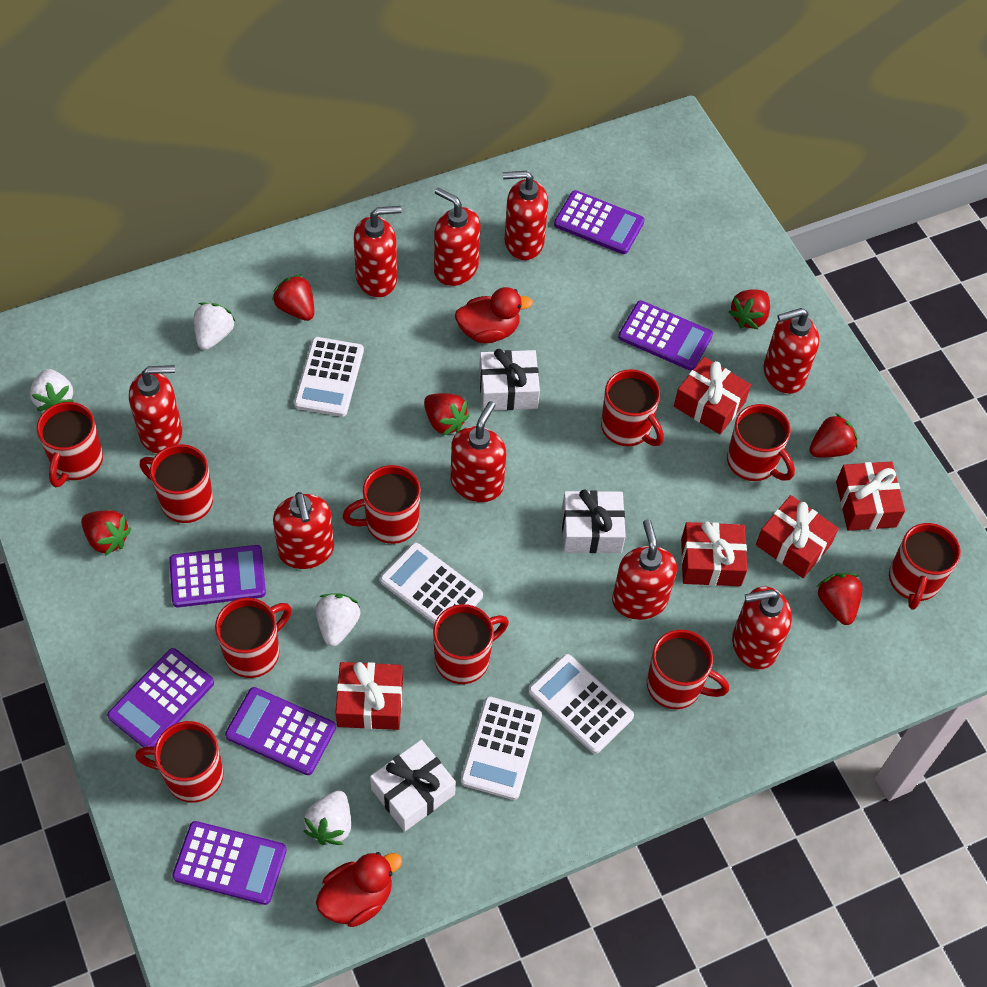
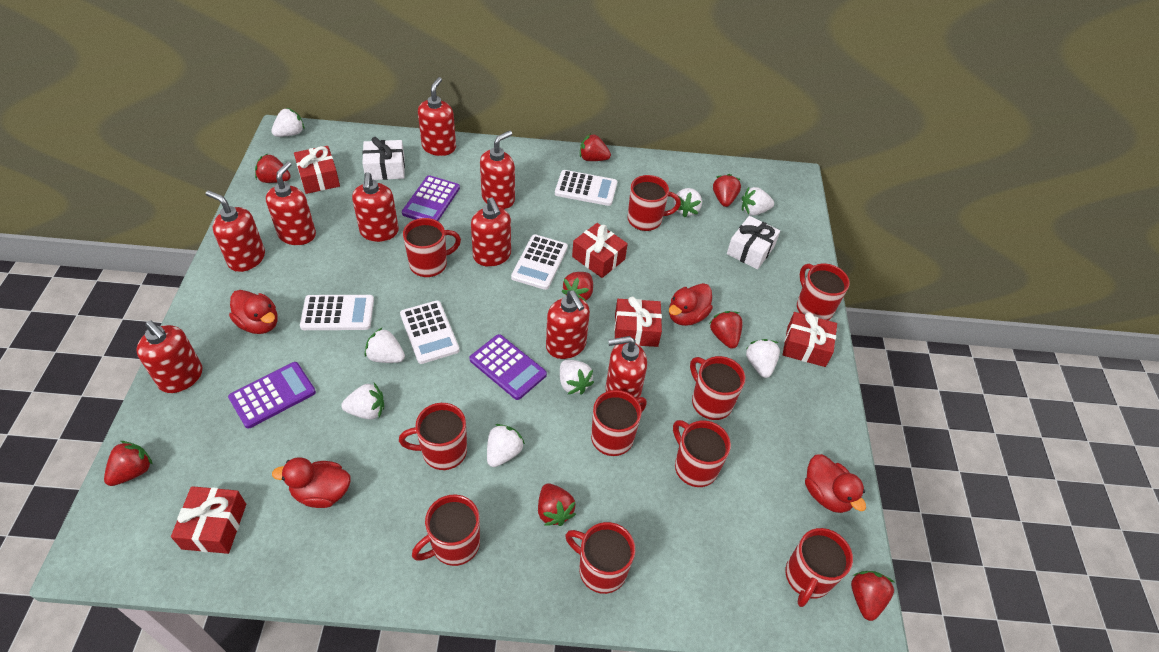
purple calculator: [107,648,214,747] [169,545,266,607] [172,821,287,905] [225,687,336,775] [554,190,645,254] [618,301,713,371] = 6 -> [228,362,316,429] [402,175,460,221] [469,334,547,400] = 3
red duck: [316,852,402,927] [455,287,533,343] = 2 -> [229,290,278,334] [272,457,351,508] [669,283,713,326] [805,454,866,513] = 4
red strawberry: [81,510,132,556] [272,274,314,321] [424,393,470,436] [729,289,770,329] [809,413,858,457] [817,573,863,625] = 6 -> [104,441,153,486] [255,153,291,183] [538,483,576,526] [561,272,593,302] [580,134,611,161] [709,311,743,349] [713,174,741,207] [851,571,894,621] = 8
white gift: [370,740,456,832] [479,349,540,410] [562,490,626,553] = 3 -> [362,137,405,180] [727,216,780,270] = 2
white strawberry: [30,369,74,411] [194,303,235,350] [304,790,351,845] [316,594,361,647] = 4 -> [271,108,304,137] [341,383,384,419] [365,327,405,363] [487,424,525,467] [560,360,594,395] [674,188,702,218] [742,187,774,216] [746,339,780,378] = 8

